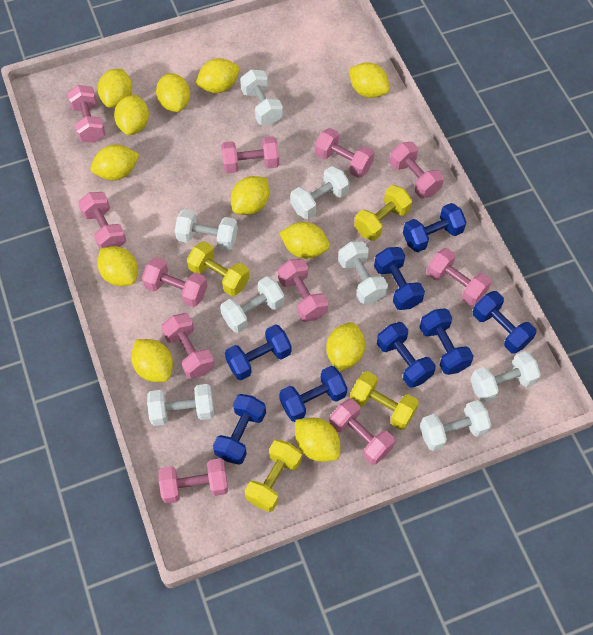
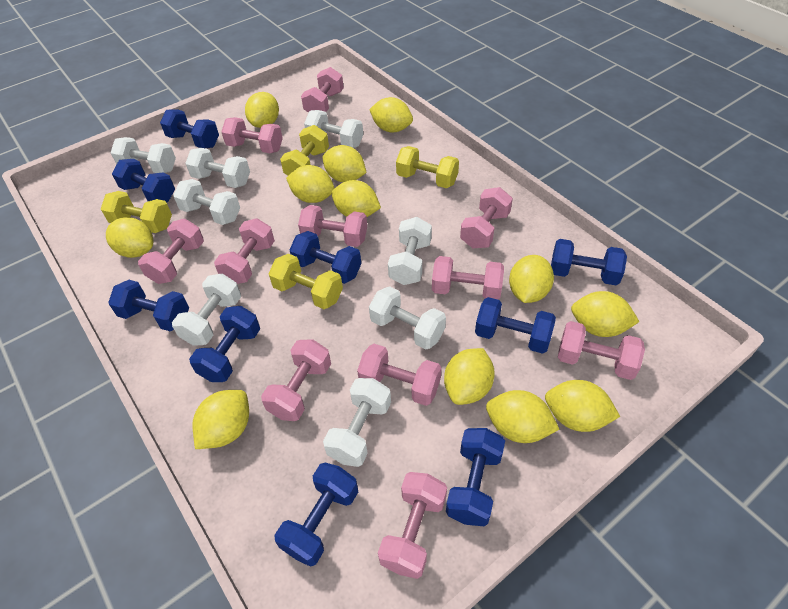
blue dumbbell: [213,394,266,465] [225,324,292,380] [279,366,347,422] [374,247,425,310] [377,322,436,388] [403,203,467,252] [420,308,473,375] [473,291,536,354] = 8 -> [108,280,189,332] [112,159,175,203] [160,109,219,148] [189,306,260,382] [274,463,358,567] [290,231,361,284] [446,428,505,526] [475,297,556,354] [551,239,627,285] = 9

